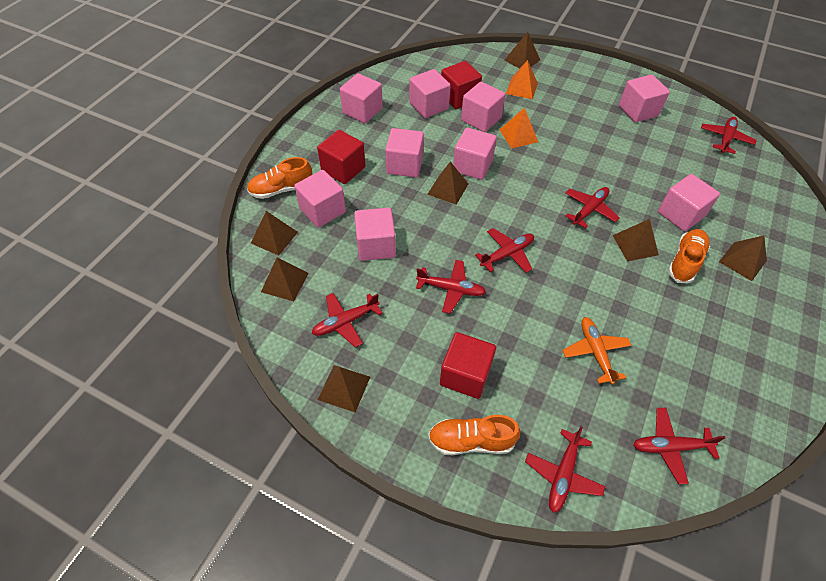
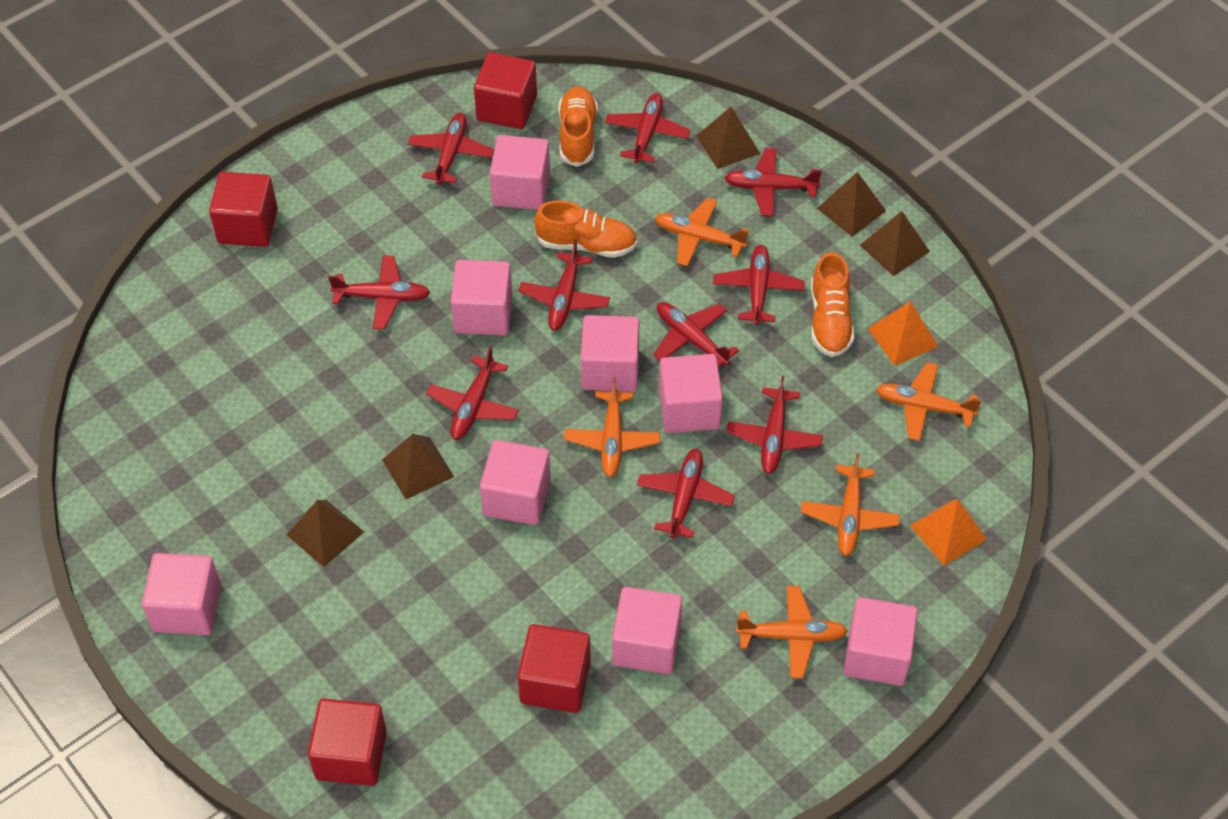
brown pyramid: [251,211,298,256] [261,257,309,301] [318,365,370,412] [427,161,468,205] [505,32,540,69] [613,219,659,261] [719,236,767,281] = 7 -> [287,500,364,567] [382,434,454,499] [697,107,760,169] [817,172,886,237] [860,211,930,276] = 5
orange plane: [563,317,632,385] = 1 -> [564,377,660,477] [655,198,749,266] [736,586,848,678] [801,453,900,556] [876,362,982,441] = 5
pink cube: [294,170,346,228] [340,73,383,123] [354,208,396,261] [385,128,424,177] [409,69,451,118] [453,127,497,180] [461,82,505,132] [619,74,670,122] [658,174,720,231] = 9 -> [142,553,221,635] [451,260,512,335] [480,440,551,525] [490,135,550,210] [581,315,639,392] [612,587,682,674] [659,354,723,433] [844,597,918,686] = 8
red cube: [317,130,366,184] [440,332,496,399] [441,61,482,109] = 3 -> [209,172,278,247] [308,698,387,786] [474,52,537,129] [518,624,591,713] = 4
red plane: [312,293,383,347] [416,260,486,314] [475,228,534,273] [525,426,605,513] [565,187,620,228] [633,408,725,484] [701,117,757,154] = 7 -> [328,255,430,329] [408,113,494,185] [426,346,519,440] [519,240,610,331] [605,93,691,164] [637,449,735,538] [653,302,739,367] [713,245,805,325] [724,148,822,216] [726,375,823,474] = 10

